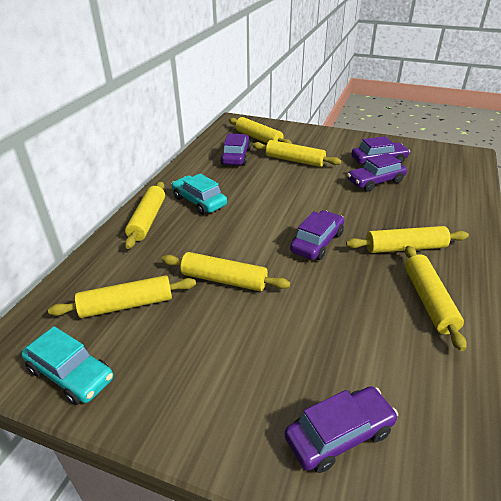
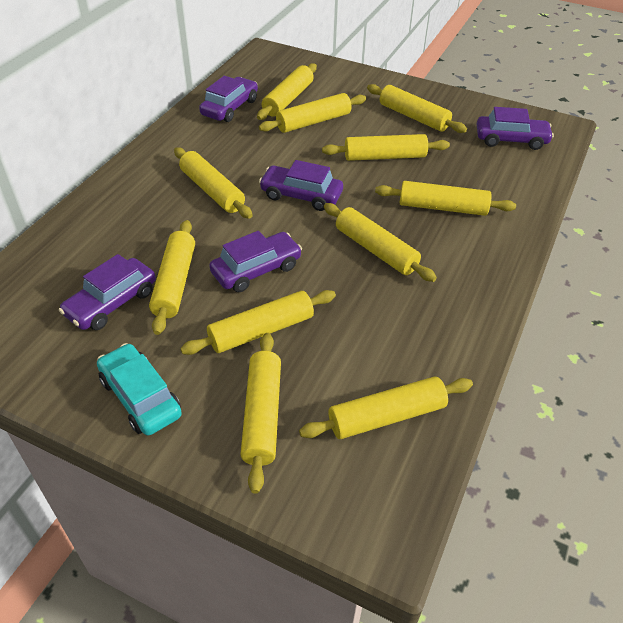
turquoise car: [21,326,113,405] [172,174,227,215] = 2 -> [97,343,182,435] = 1
yellow rolling pin: [48,275,196,318] [125,182,165,249] [162,252,290,291] [229,117,292,144] [252,140,341,167] [346,226,469,253] [405,246,467,351] = 7 -> [149,220,195,335] [174,147,253,219] [180,290,336,355] [240,333,281,494] [257,63,317,120] [259,93,366,133] [299,377,473,439] [322,134,450,161] [324,203,437,282] [367,84,467,133] [375,181,516,216] = 11

